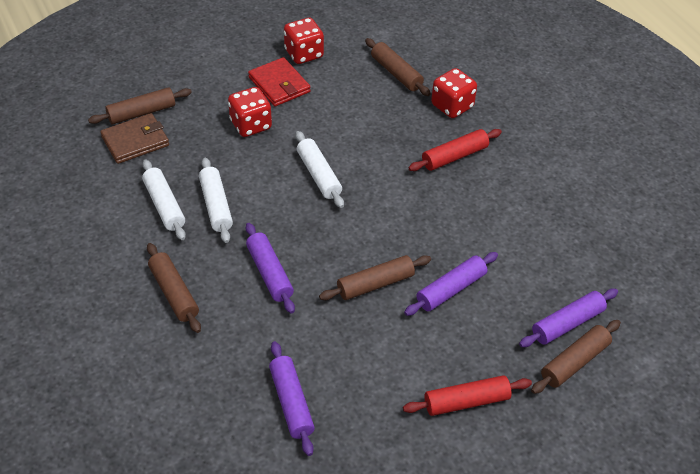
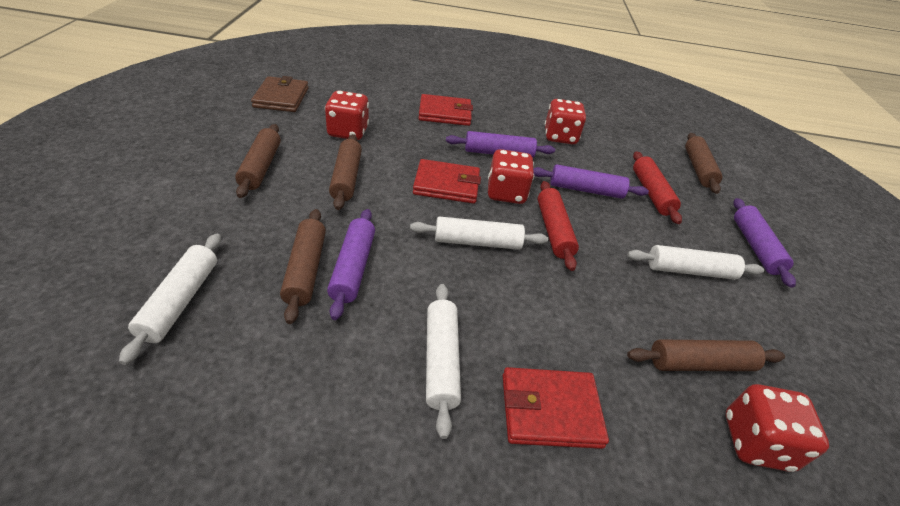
red dice: [228,87,272,137] [284,18,324,64] [431,68,477,118] = 3 -> [325,91,369,140] [488,149,534,204] [545,99,586,144] [726,384,829,472] = 4
red wallet: [248,57,311,106] = 1 -> [413,159,481,204] [419,94,473,126] [503,367,609,449] = 3
white rolling pin: [142,160,186,240] [199,157,233,243] [295,131,344,208] = 3 -> [119,234,221,365] [410,216,548,250] [426,284,461,439] [627,245,764,280] = 4

